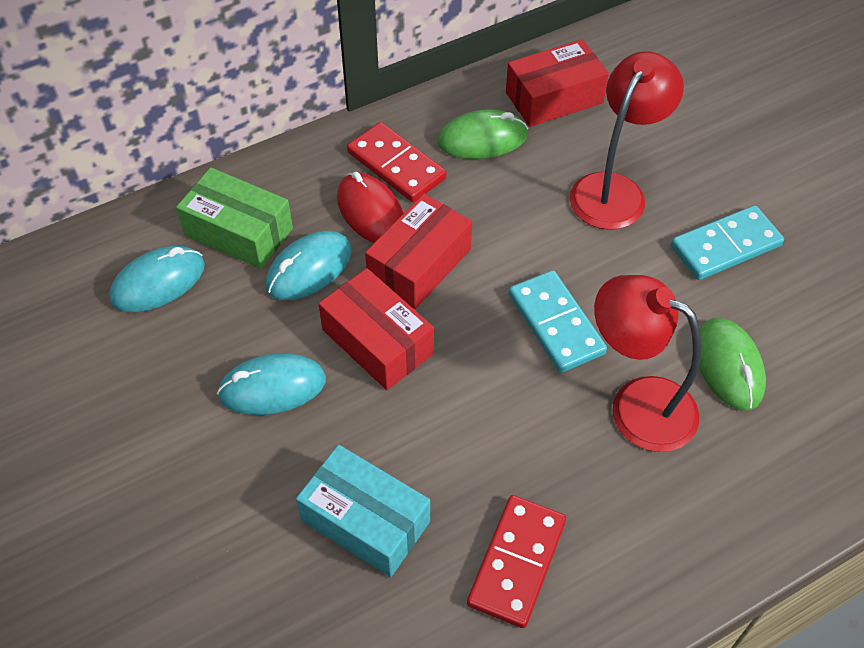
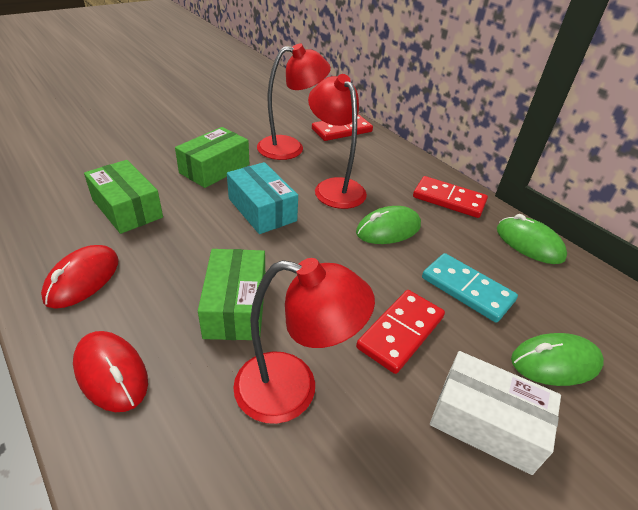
green box: [176,167,293,269] = 1 -> [84,160,163,234] [175,127,249,188] [198,249,265,340] = 3
green mouse: [438,109,528,159] [699,318,766,410] = 2 -> [356,206,421,244] [497,214,567,264] [511,333,604,386] = 3
red box: [319,268,434,390] [365,194,472,309] [506,39,609,127] = 3 -> none = 0
red domino: [347,122,446,202] [467,495,566,628] = 2 -> [312,115,373,141] [356,290,445,374] [413,176,488,218] = 3
red lamp: [570,51,684,230] [594,275,701,452] = 2 -> [233,258,375,424] [257,43,331,160] [308,74,367,209] = 3
red mouse: [337,172,403,243] = 1 -> [41,245,119,309] [73,331,148,412] = 2
turquoise domino: [509,270,607,373] [671,205,784,280] = 2 -> [422,253,518,323] = 1
turquoise mouse: [109,246,205,312] [217,353,326,415] [266,230,352,300] = 3 -> none = 0
white box: none = 0 -> [430,351,561,475] = 1

